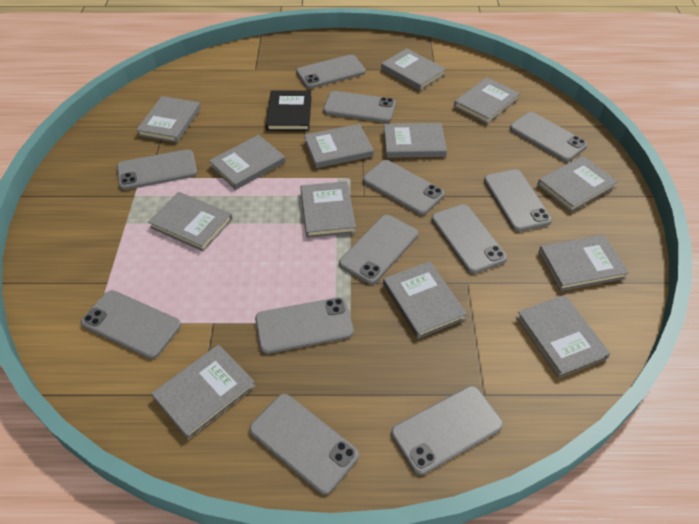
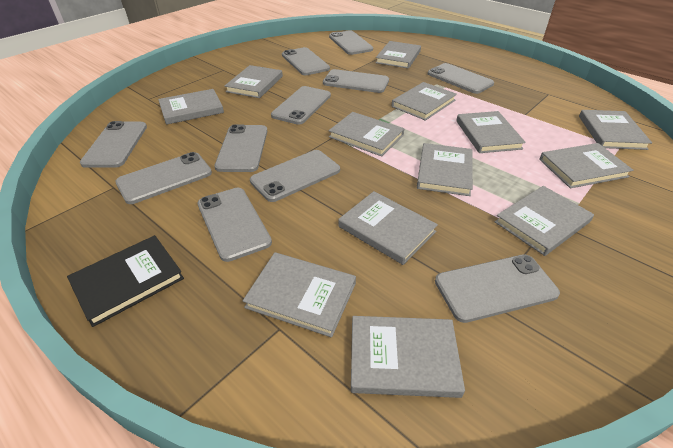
grey phone: [81,290,181,359] [117,149,197,190] [249,394,359,495] [255,297,354,354] [296,55,366,88] [323,91,396,123] [339,215,418,284] [363,160,445,215] [391,386,503,475] [431,204,507,274] [484,169,552,232] [510,112,588,162] = 12 -> [80,121,147,168] [115,152,212,204] [197,188,272,262] [215,124,268,172] [250,150,340,202] [271,86,331,125] [282,47,330,75] [323,69,389,93] [329,30,373,55] [428,63,494,94] [435,254,560,323] = 11

